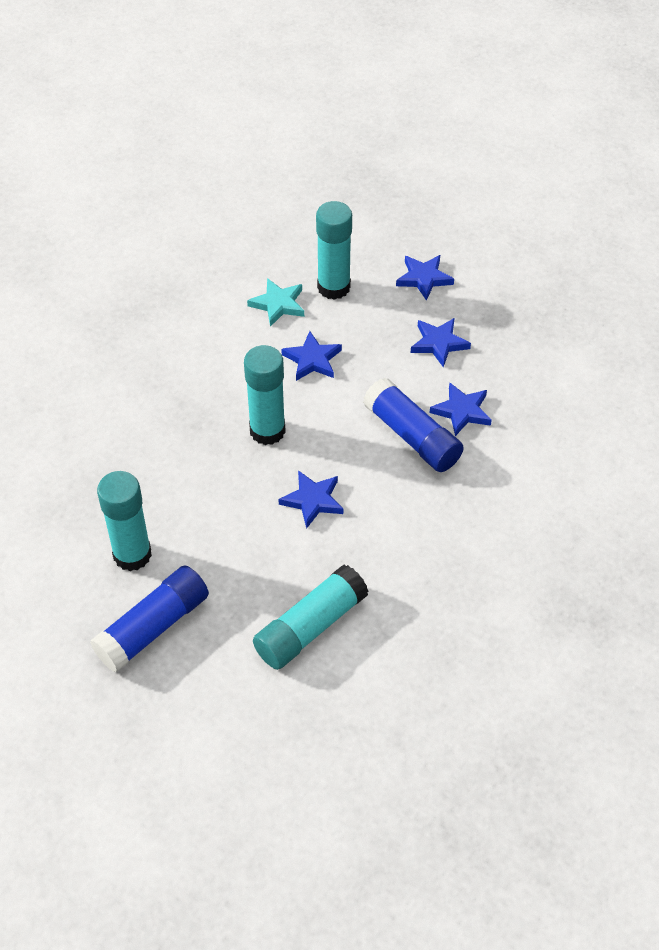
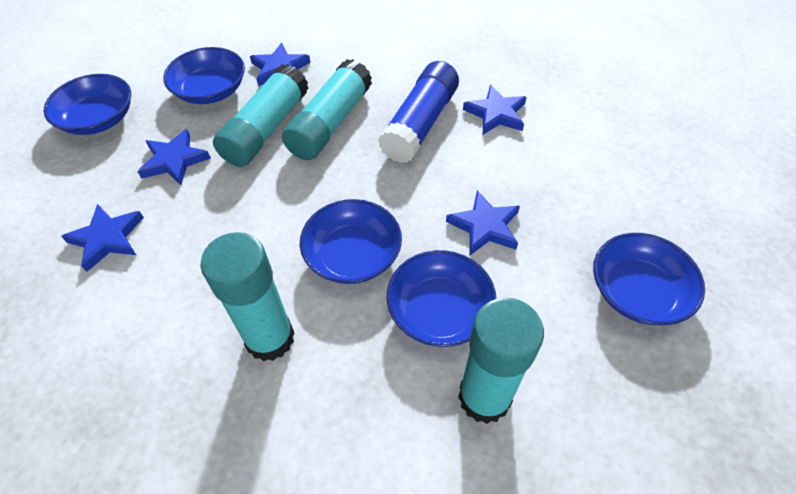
blue bowl: none = 0 -> [43,74,131,135] [163,47,245,104] [300,199,402,284] [387,250,497,347] [593,233,705,325] = 5
blue glue stick: [90,565,209,673] [363,378,464,472] = 2 -> [378,61,459,163] = 1
turquoise star: [247,278,304,327] = 1 -> none = 0

